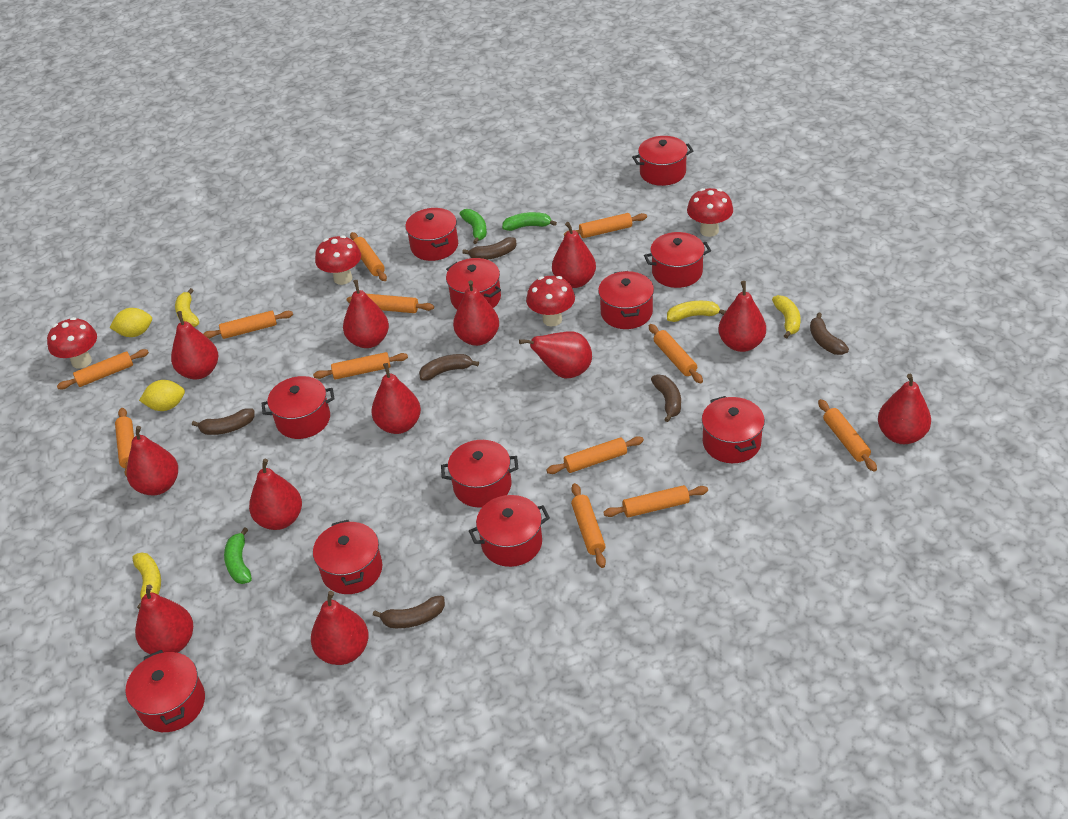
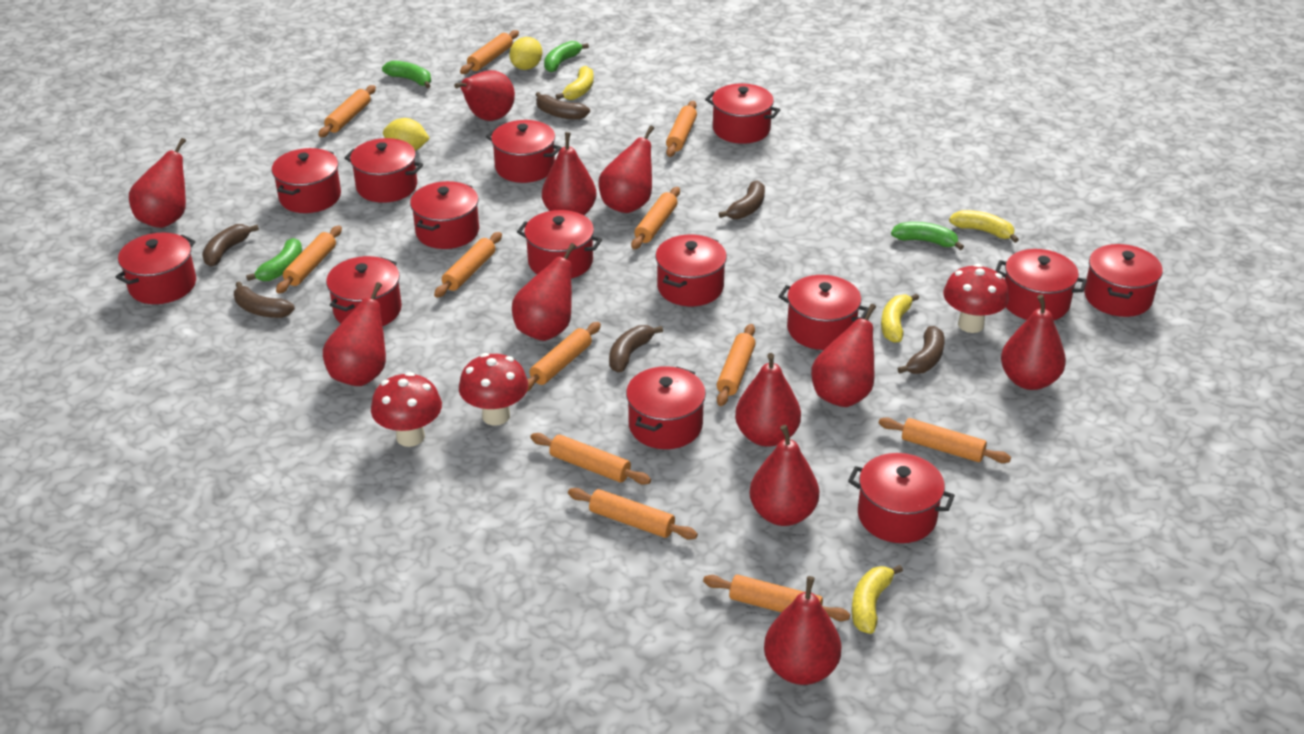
green banana: [224,527,252,584] [460,209,487,244] [502,212,557,231] = 3 -> [246,238,302,281] [382,61,431,88] [544,41,589,72] [891,222,964,250] = 4
red mushroom: [47,317,97,369] [315,235,361,285] [526,276,575,327] [687,188,733,237] = 4 -> [371,372,442,447] [459,353,528,426] [943,264,1009,333] = 3
red pear: [127,426,178,495] [135,585,193,654] [171,311,218,379] [249,459,302,530] [311,591,369,665] [343,280,389,348] [371,363,421,434] [453,280,499,346] [519,331,592,379] [552,222,596,288] [719,281,766,352] [878,374,931,444] = 12 -> [129,138,186,228] [323,282,386,386] [454,70,515,121] [512,243,576,341] [542,132,596,215] [599,126,654,213] [735,353,801,447] [749,425,819,526] [764,576,841,685] [811,304,876,407] [1001,295,1066,390] = 11
red pot: [125,650,205,732] [261,376,334,439] [313,520,382,594] [405,208,458,261] [441,440,519,508] [446,258,501,309] [469,495,550,567] [598,271,654,329] [632,136,693,186] [644,232,711,288] [702,396,765,463] = 11 -> [116,232,196,304] [272,148,341,213] [326,256,402,326] [344,138,423,203] [410,181,479,249] [486,120,562,183] [517,210,602,279] [626,366,706,449] [656,235,727,306] [705,83,780,144] [778,275,869,350] [848,453,955,543] [995,249,1087,321] [1084,244,1163,317] = 14

